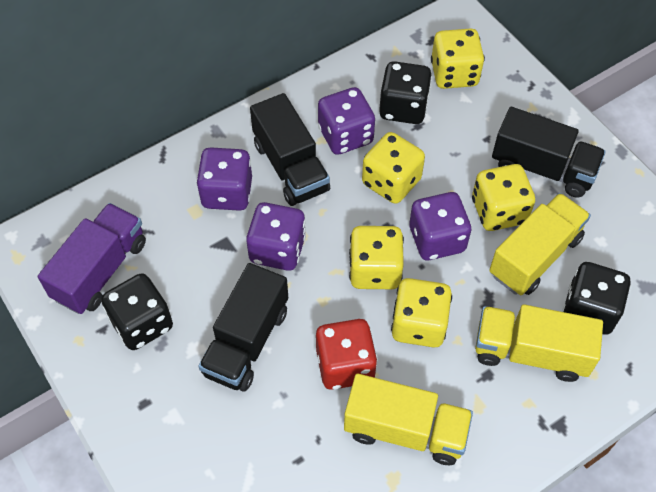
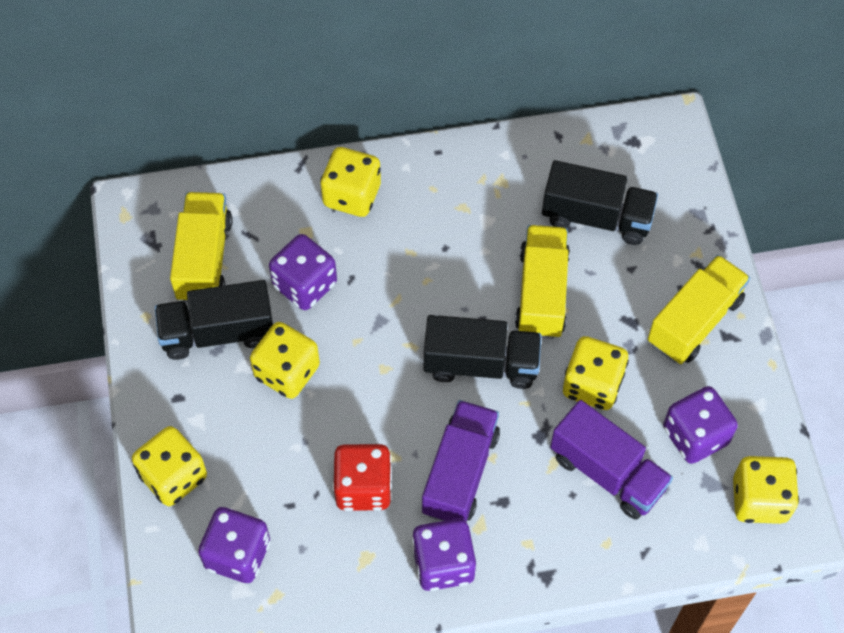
black dice: [101,273,173,350] [379,61,432,124] [562,262,631,335] = 3 -> none = 0
purple truck: [38,203,146,314] = 1 -> [422,400,500,522] [550,400,673,520] = 2

